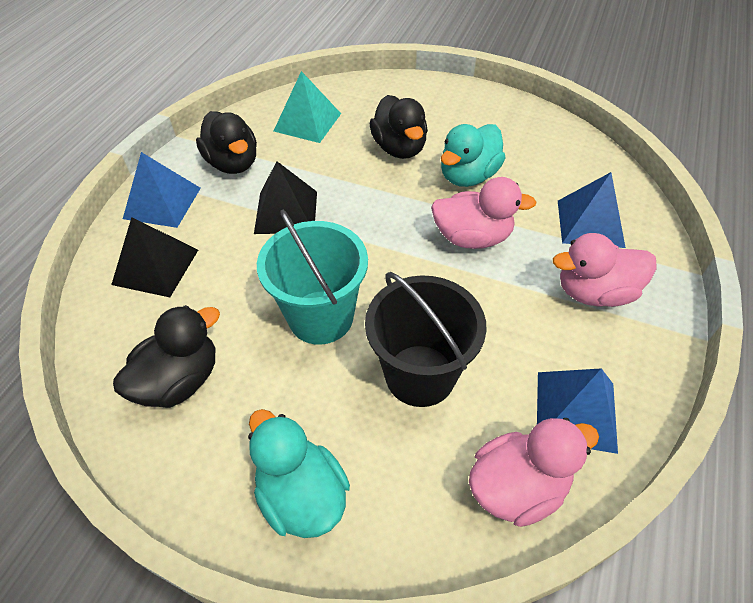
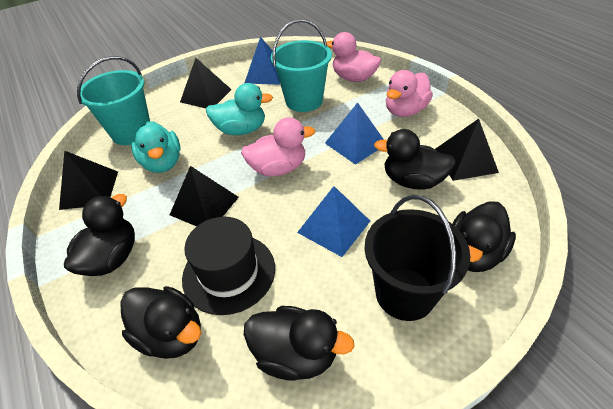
black duck: [113,305,220,408] [196,111,257,174] [370,95,428,159] = 3 -> [64,194,135,276] [120,286,201,359] [244,306,355,381] [374,129,456,190] [452,201,516,272] = 5
black hat: none = 0 -> [182,217,275,315] = 1
black pyramid: [111,217,198,297] [254,161,317,234] = 2 -> [59,151,118,210] [170,166,239,226] [180,58,232,108] [435,119,499,181] = 4
turquoise bucket: [257,210,368,345] = 1 -> [77,56,150,145] [271,19,332,112] = 2
turquoise pyramid: [274,71,341,143] = 1 -> none = 0

